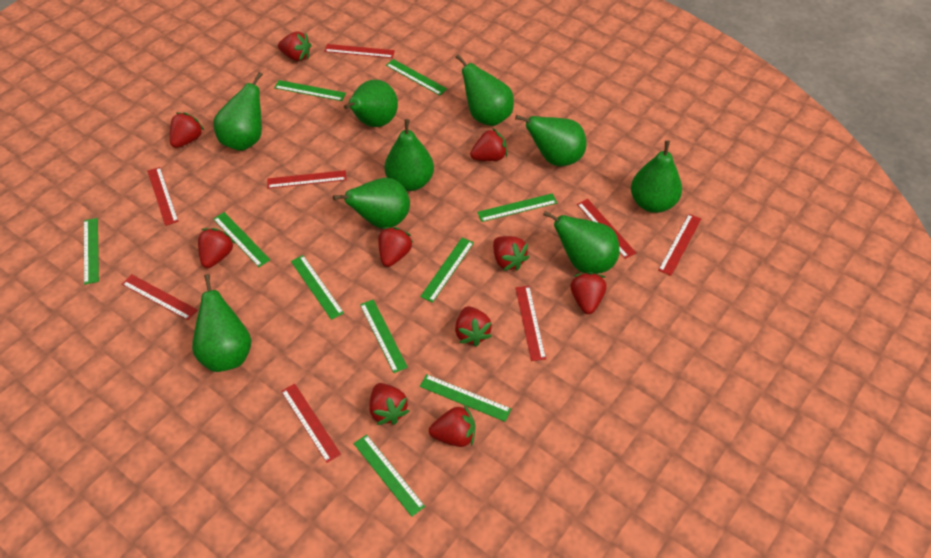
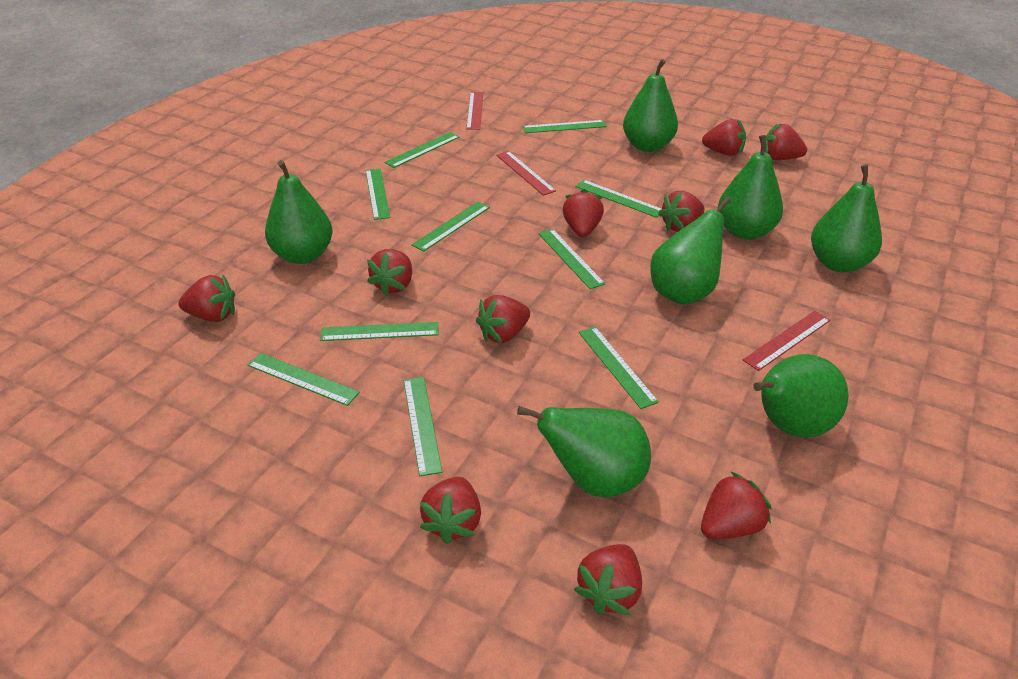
green pear: [192,274,251,372] [213,72,263,151] [333,178,410,229] [344,80,398,127] [385,119,434,191] [455,54,514,126] [515,115,587,166] [543,211,620,274] [631,140,682,213] = 9 -> [265,160,332,264] [517,406,651,497] [623,59,678,152] [650,196,731,305] [718,135,783,240] [753,354,849,438] [811,164,882,272] = 7
red ruler: [122,274,197,320] [147,167,179,226] [267,170,347,189] [281,384,341,463] [324,44,395,58] [515,286,546,361] [577,199,636,259] [658,214,701,276] = 8 -> [466,92,483,130] [496,151,556,196] [743,311,831,371] = 3

